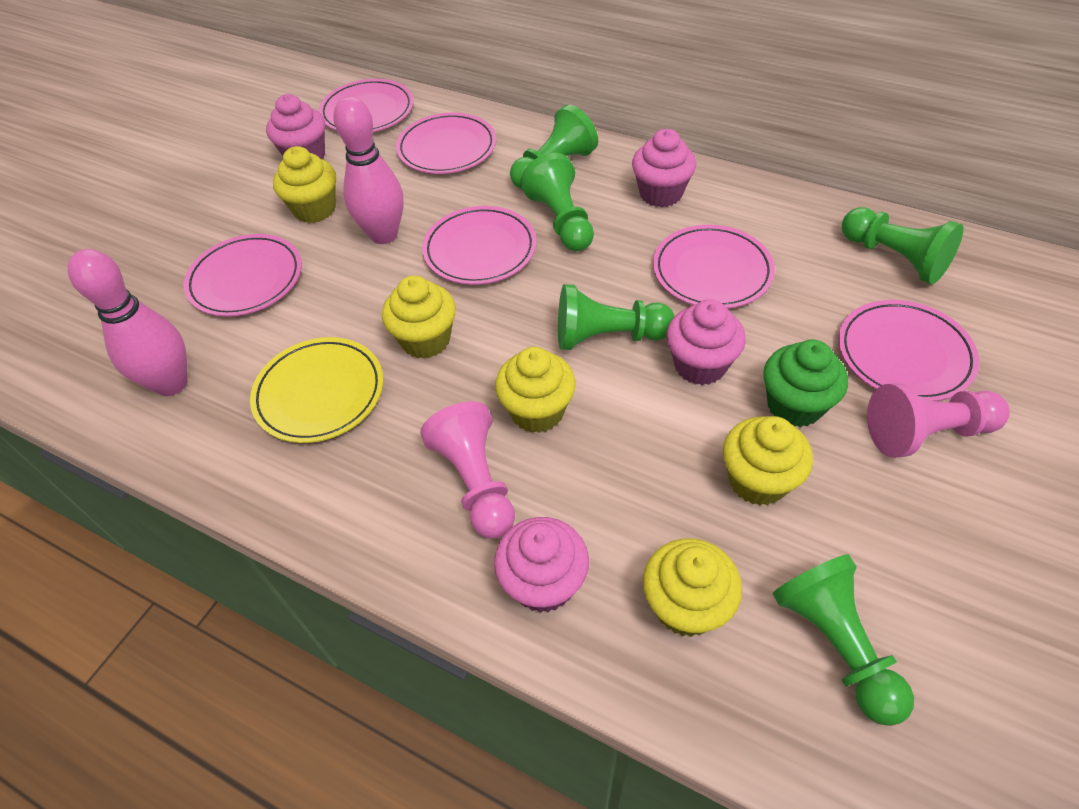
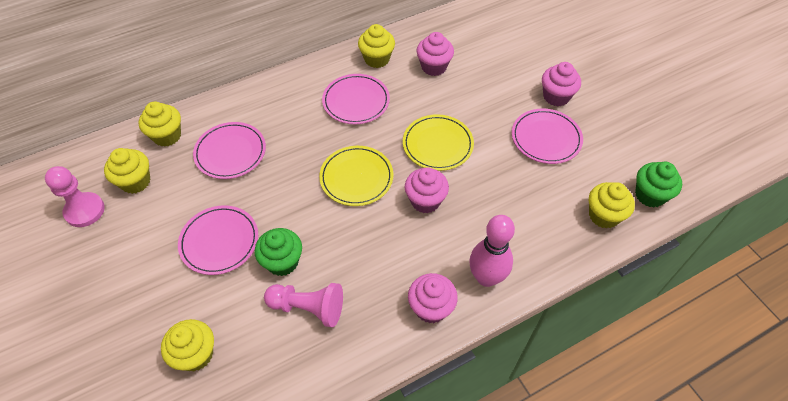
green cupcake: [763,340,848,427] = 1 -> [255,228,302,276] [635,162,682,208] = 2
green pawn: [510,105,598,190] [521,153,594,251] [558,284,675,350] [773,554,914,726] [842,207,964,284] = 5 -> none = 0
pink bowling pin: [68,249,188,396] [333,96,404,244] = 2 -> [469,215,515,287] = 1
pink plate: [183,234,302,317] [319,79,414,132] [396,113,496,174] [422,206,537,285] [653,225,775,309] [838,300,980,401] = 6 -> [178,205,258,275] [193,122,266,179] [322,74,390,124] [512,109,583,164] = 4
yellow plate: [250,337,383,443] = 1 -> [319,146,393,206] [403,114,474,171] = 2

